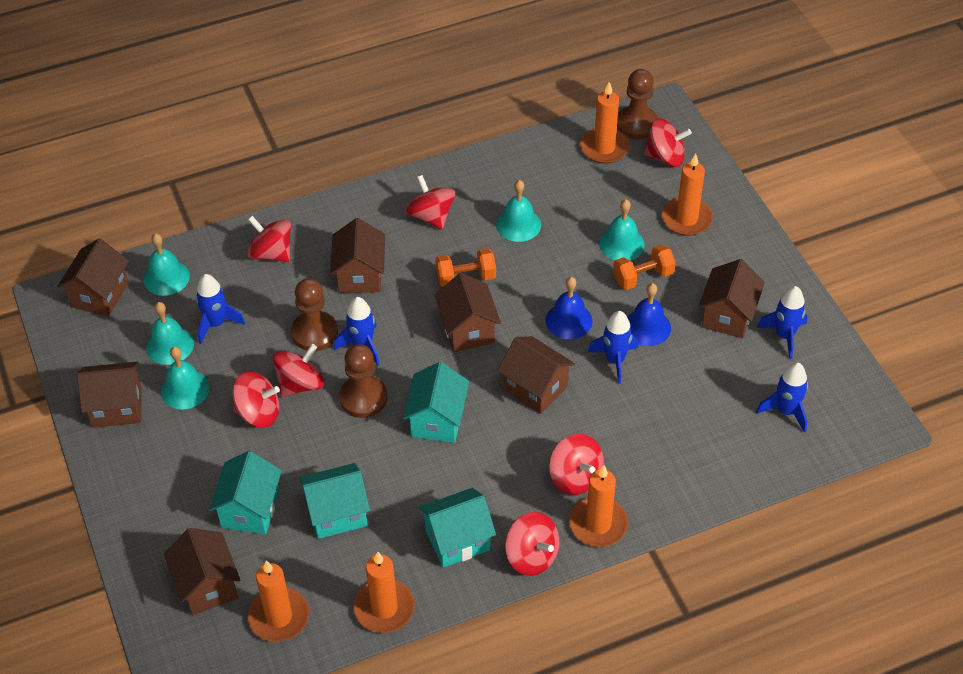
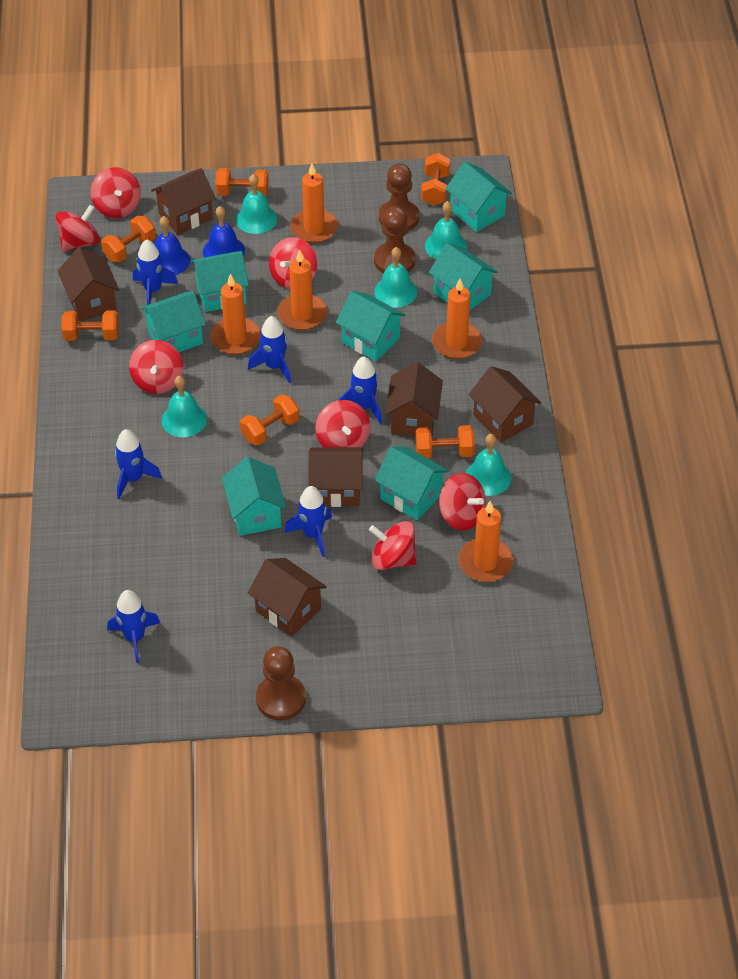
blue rocket: [196,274,245,344] [334,297,380,366] [588,311,638,384] [756,362,808,433] [757,286,808,359] = 5 -> [107,590,160,663] [115,429,162,499] [133,239,178,305] [248,316,291,383] [284,486,332,557] [339,356,382,424] = 6
brown house: [57,238,129,317] [77,362,142,428] [164,528,240,615] [330,218,385,293] [435,273,501,352] [497,336,575,414] [699,259,765,338] = 7 -> [58,247,119,321] [151,168,216,235] [248,558,327,637] [308,447,363,507] [385,362,443,437] [469,366,541,443] = 6
orange dumbbell: [435,248,496,287] [613,244,676,290] = 2 -> [61,310,119,341] [101,216,156,262] [215,168,269,196] [240,394,299,446] [415,425,475,459] [421,153,450,206] = 6
turquoise house: [209,451,282,534] [299,463,370,539] [403,362,469,443] [419,488,496,568] = 4 -> [141,291,206,352] [191,251,249,312] [222,457,286,536] [336,291,405,361] [374,446,449,520] [429,243,498,310] [445,162,512,232] = 7

